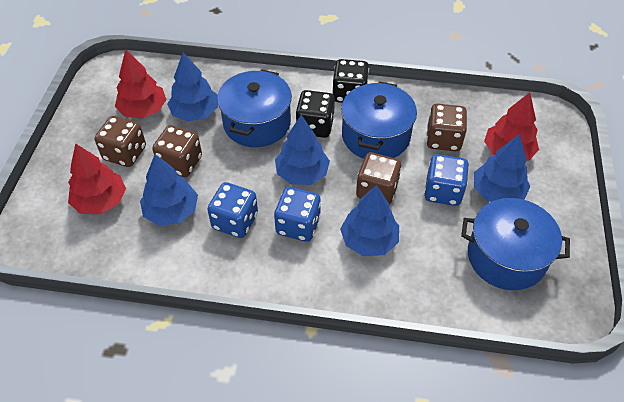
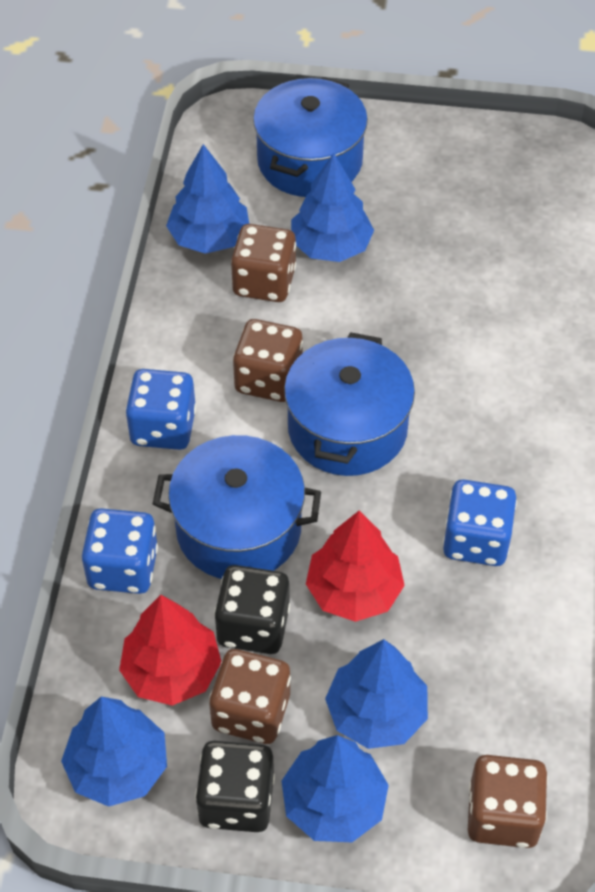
red tree: [68,143,126,214] [115,49,167,118] [484,92,539,161] = 3 -> [119,595,221,706] [306,510,405,622] = 2

